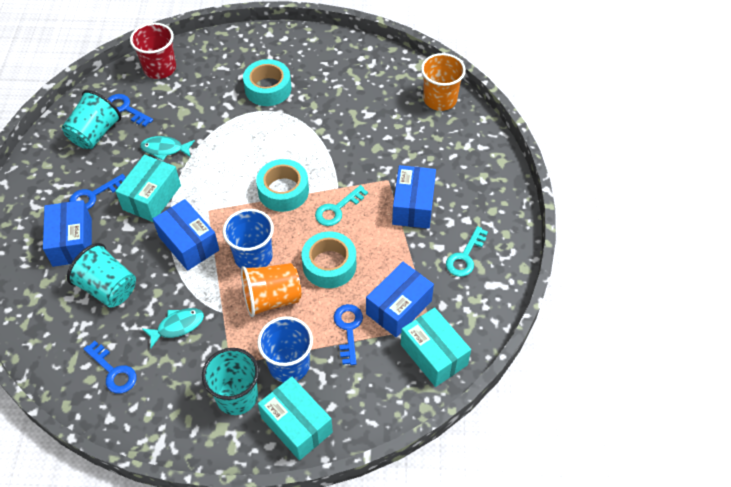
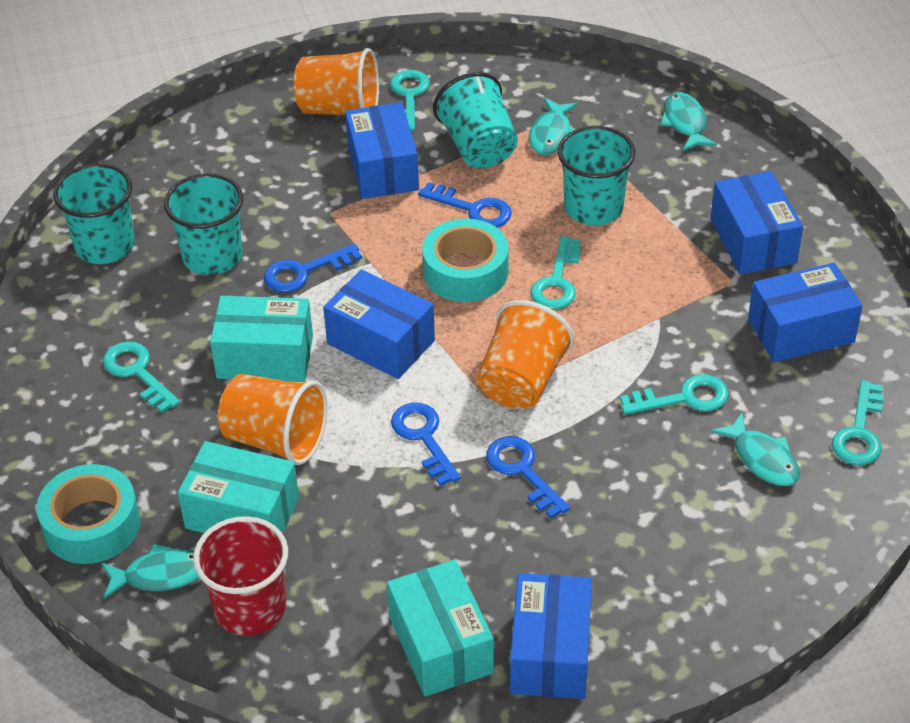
blue box: [43,200,92,267] [153,199,219,271] [366,262,434,337] [392,165,436,229] = 4 -> [323,269,435,379] [345,102,419,199] [510,573,592,699] [711,171,803,275] [748,263,863,362] = 5
blue cup: [223,209,274,268] [257,316,313,383] = 2 -> none = 0
orange cup: [241,263,301,317] [421,53,466,111] = 2 -> [218,374,328,465] [294,48,379,115] [477,300,574,409] = 3
turquoise cup: [62,90,121,149] [67,243,136,308] [202,348,259,415] = 3 -> [53,163,135,264] [164,173,243,275] [433,72,518,168] [558,126,635,225] = 4
turquoise fish: [140,136,195,161] [142,308,204,349] = 2 -> [102,544,199,599] [529,98,578,155] [660,92,717,151] [711,413,800,486] = 4
turquoise key: [315,185,368,226] [446,226,488,277] = 2 -> [103,341,180,413] [390,70,430,131] [530,236,581,310] [620,374,729,415] [832,380,884,465] = 5
turquoise tape: [243,59,291,106] [256,159,309,212] [302,232,356,288] = 3 -> [36,464,140,564] [422,219,509,302] = 2

